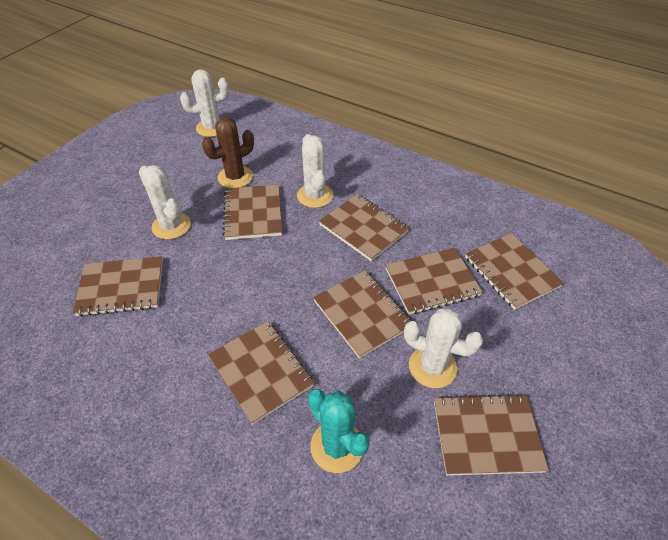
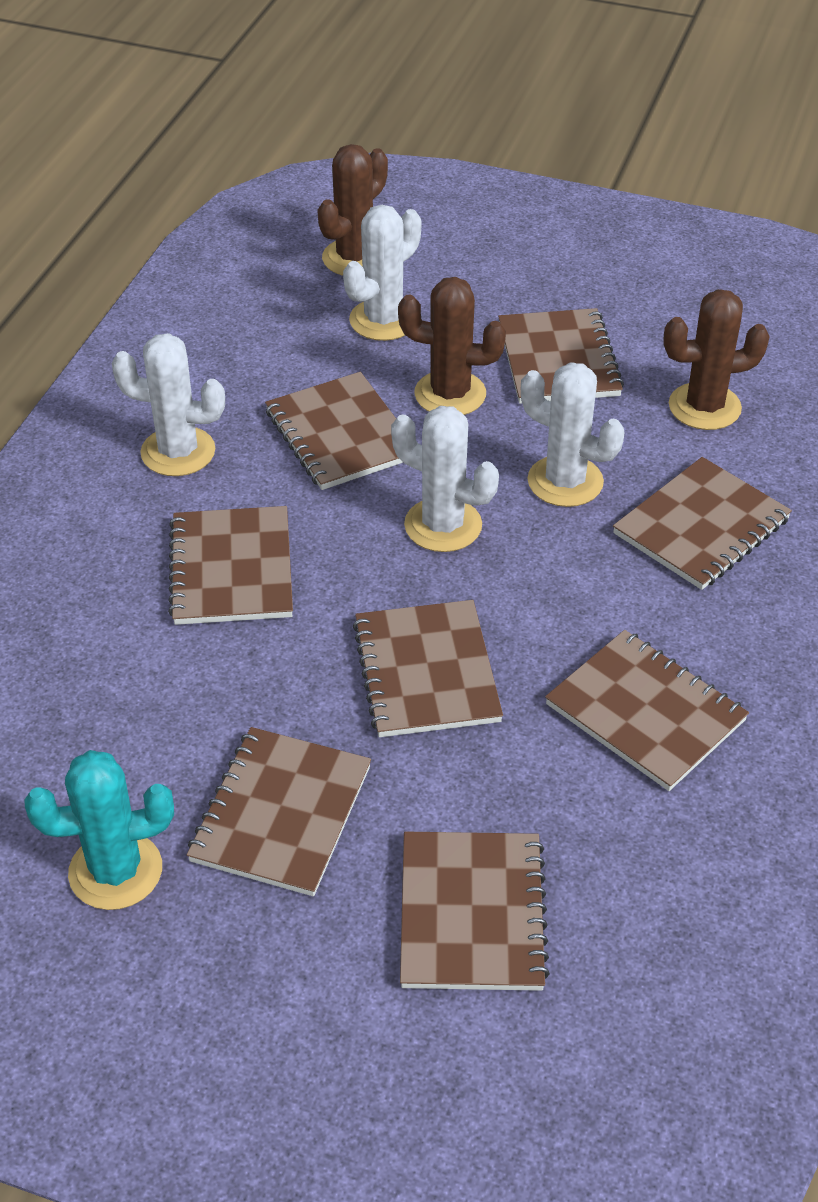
brown cactus: [202,117,254,188] = 1 -> [317,144,388,276] [398,277,506,415] [663,289,770,430] = 3

